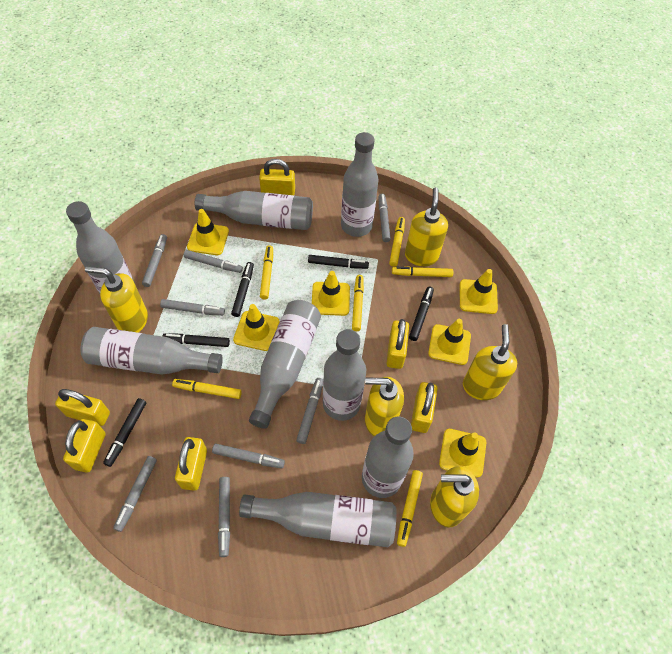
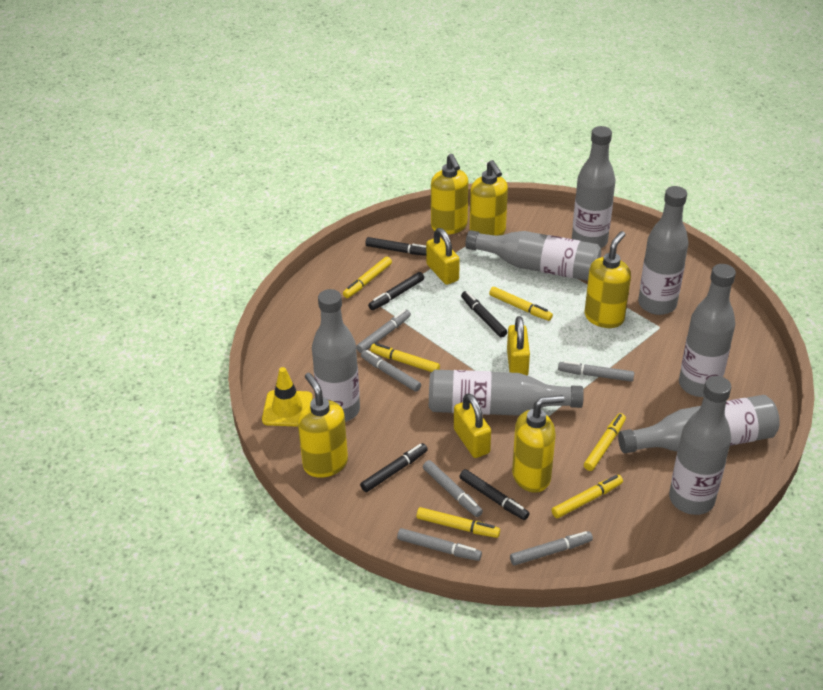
grey marker: [113,456,157,532] [142,234,167,287] [160,299,225,316] [183,250,243,273] [212,444,285,469] [218,477,230,557] [296,378,323,444] [379,194,391,242] = 8 -> [356,310,411,353] [361,350,421,392] [397,528,482,561] [423,460,483,517] [510,531,593,566] [558,361,634,382] = 6
yellow padlock: [55,389,110,426] [63,419,106,472] [175,437,207,491] [259,159,295,195] [386,319,409,369] [411,382,438,433] = 6 -> [426,228,460,285] [454,393,491,458] [507,316,530,376] = 3
yellow traffic cone: [187,209,229,255] [233,304,280,351] [312,271,350,316] [428,319,471,365] [439,429,486,478] [460,269,498,314] = 6 -> [262,367,313,427] = 1

